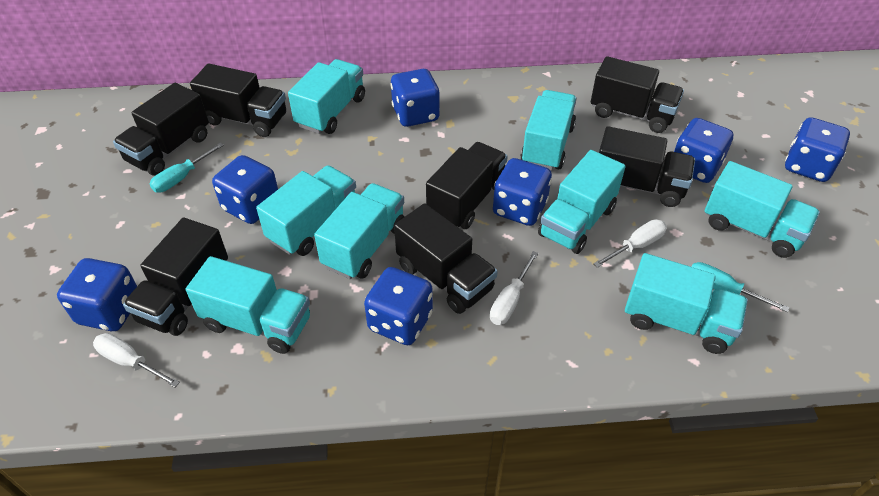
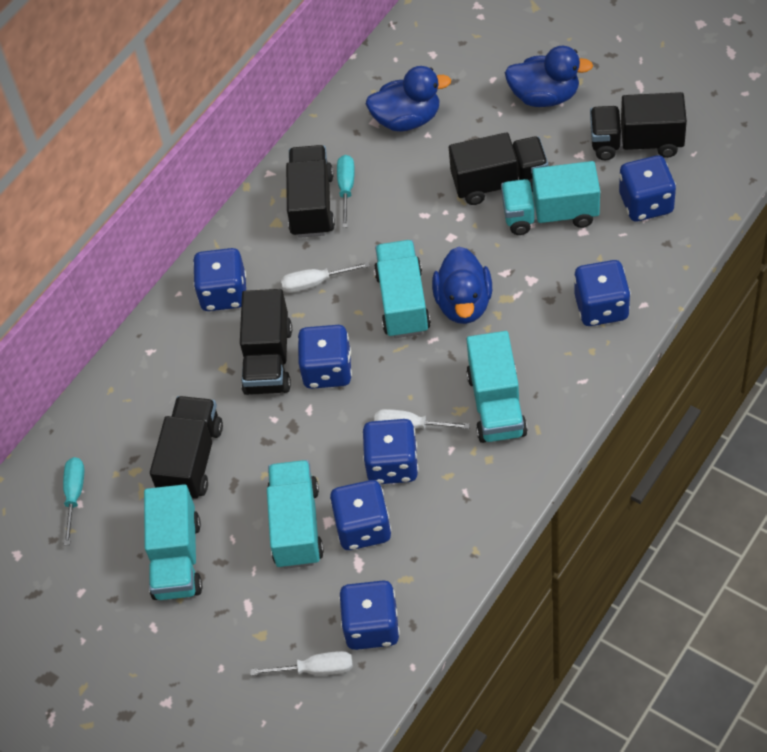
black truck: [113,83,209,176] [123,218,228,336] [190,64,286,137] [394,203,498,314] [426,142,508,229] [591,56,684,133] [599,126,695,207] = 7 -> [150,396,223,500] [240,289,292,395] [286,145,335,238] [449,132,548,205] [590,92,687,161] = 5
blue duck: none = 0 -> [366,66,451,132] [432,246,492,324] [505,46,593,107] = 3
turquoise truck: [186,256,310,354] [256,165,356,256] [288,59,365,134] [314,183,405,279] [520,90,577,171] [538,150,626,254] [625,253,748,354] [705,161,820,258] = 8 -> [144,484,202,600] [267,460,324,569] [374,240,431,338] [466,331,528,443] [501,161,600,235] = 5

